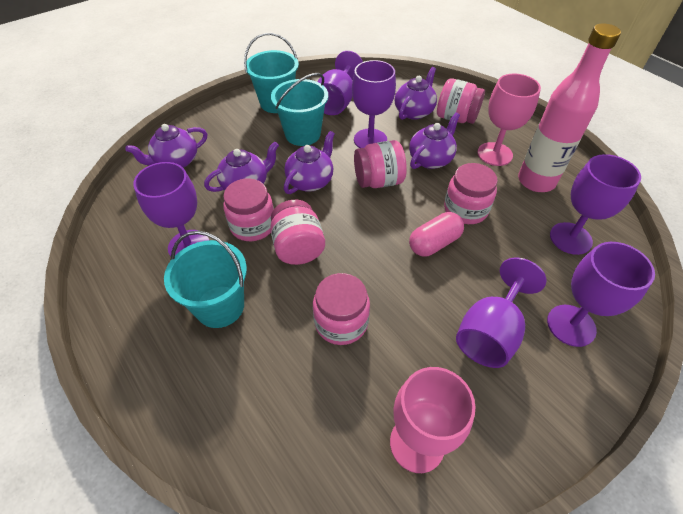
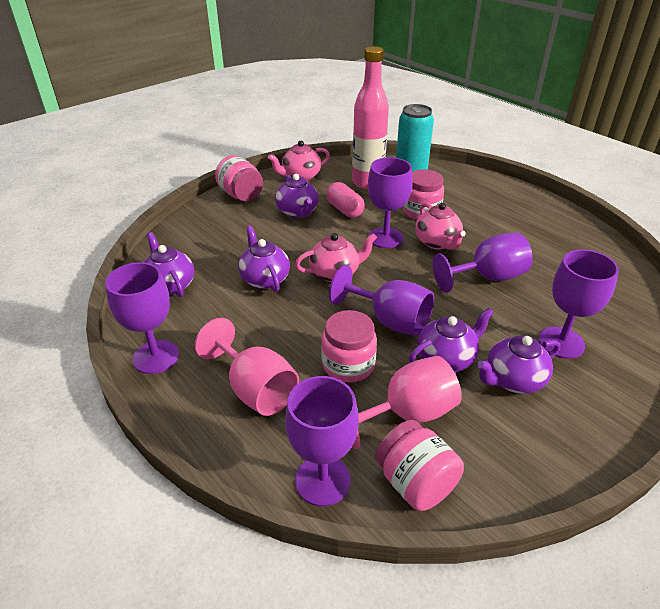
pink jar: [223,179,274,241] [270,200,325,265] [313,273,370,345] [354,140,407,188] [437,78,485,124] [444,163,498,224] = 6 -> [215,155,263,201] [321,310,377,382] [375,420,464,511] [403,169,444,220] = 4
pink teapot: none = 0 -> [268,141,330,181] [295,233,377,282] [415,203,466,250] = 3
turquoise bucket: [164,231,247,328] [244,33,299,113] [271,73,328,146] = 3 -> none = 0
turquoise can: none = 0 -> [396,104,434,172] = 1

